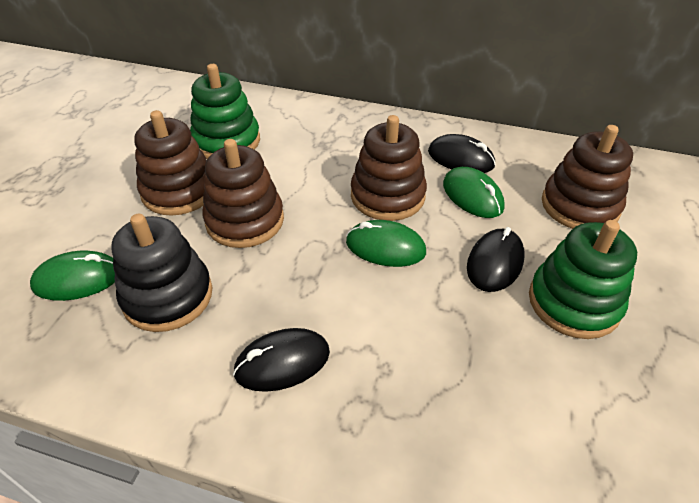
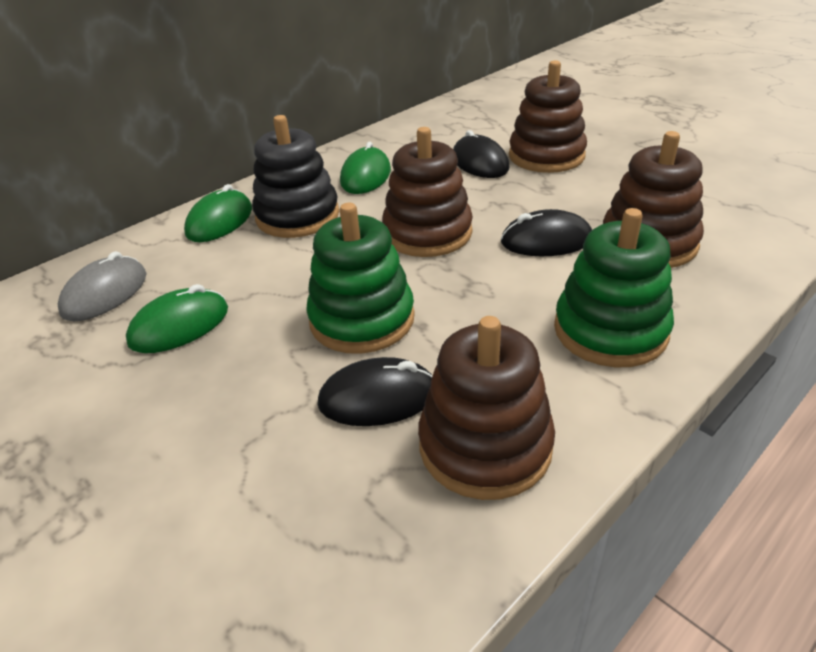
grey mouse: none = 0 -> [58,251,147,321] = 1

